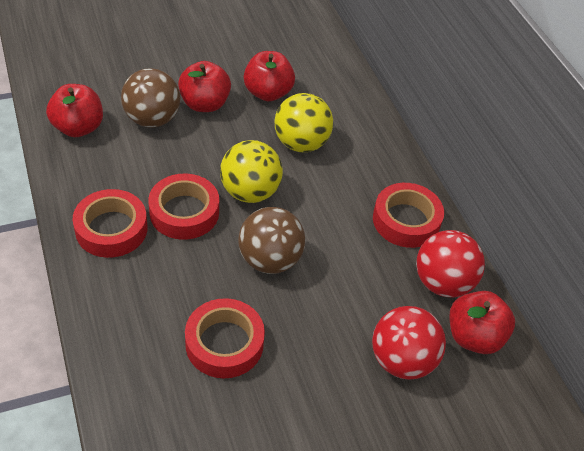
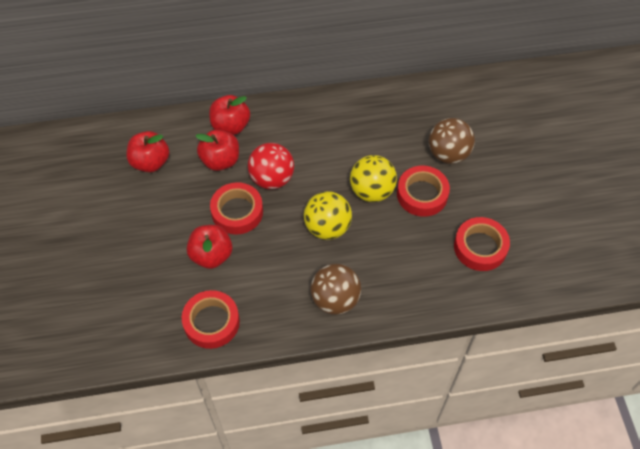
red ball: [372,306,446,380] [416,230,485,297] = 2 -> [248,143,294,189] = 1

